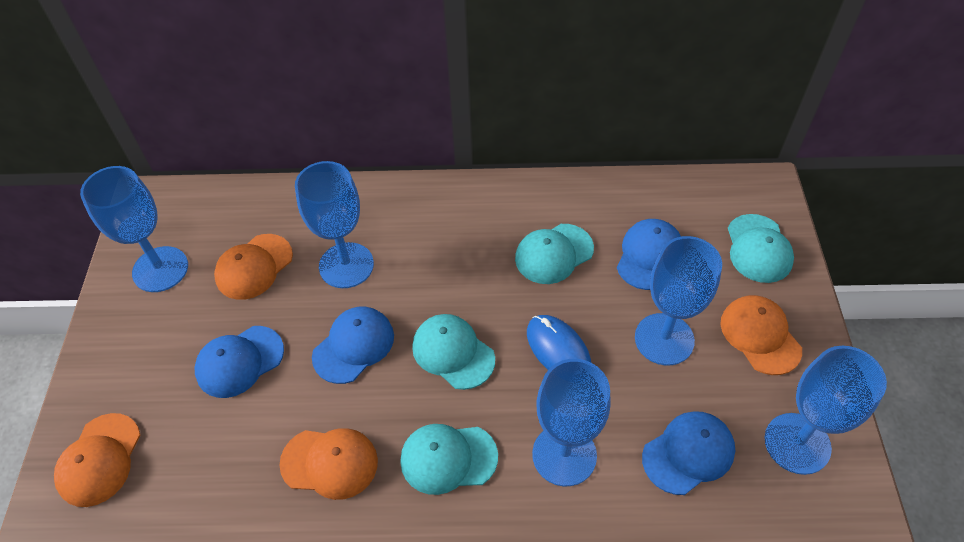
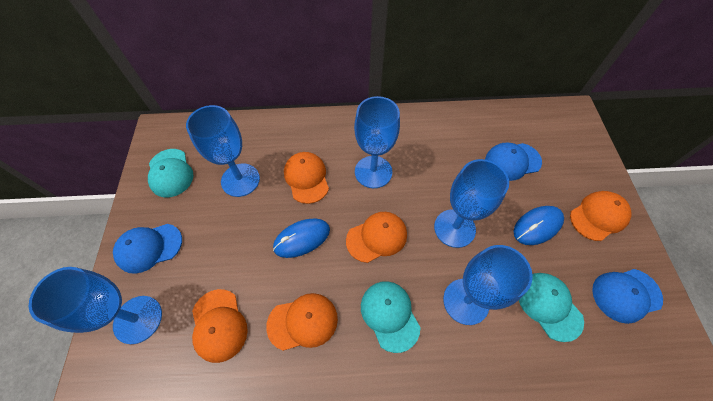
blue cap: [195,326,284,398] [312,307,394,384] [617,219,681,290] [642,411,736,495] = 4 -> [113,224,182,274] [485,143,542,181] [592,269,663,324] = 3
blue mouse: [527,315,591,370] = 1 -> [273,218,330,258] [514,206,564,245] = 2
orange cap: [54,413,141,507] [214,234,293,300] [279,428,378,500] [720,295,802,375] = 4 -> [192,289,248,363] [266,293,338,351] [284,152,329,204] [346,212,407,263] [570,191,632,241] = 5
turquoise cap: [400,424,498,495] [412,314,495,390] [515,224,594,284] [728,214,794,283] = 4 -> [148,149,194,197] [361,281,421,353] [519,273,584,342] = 3

